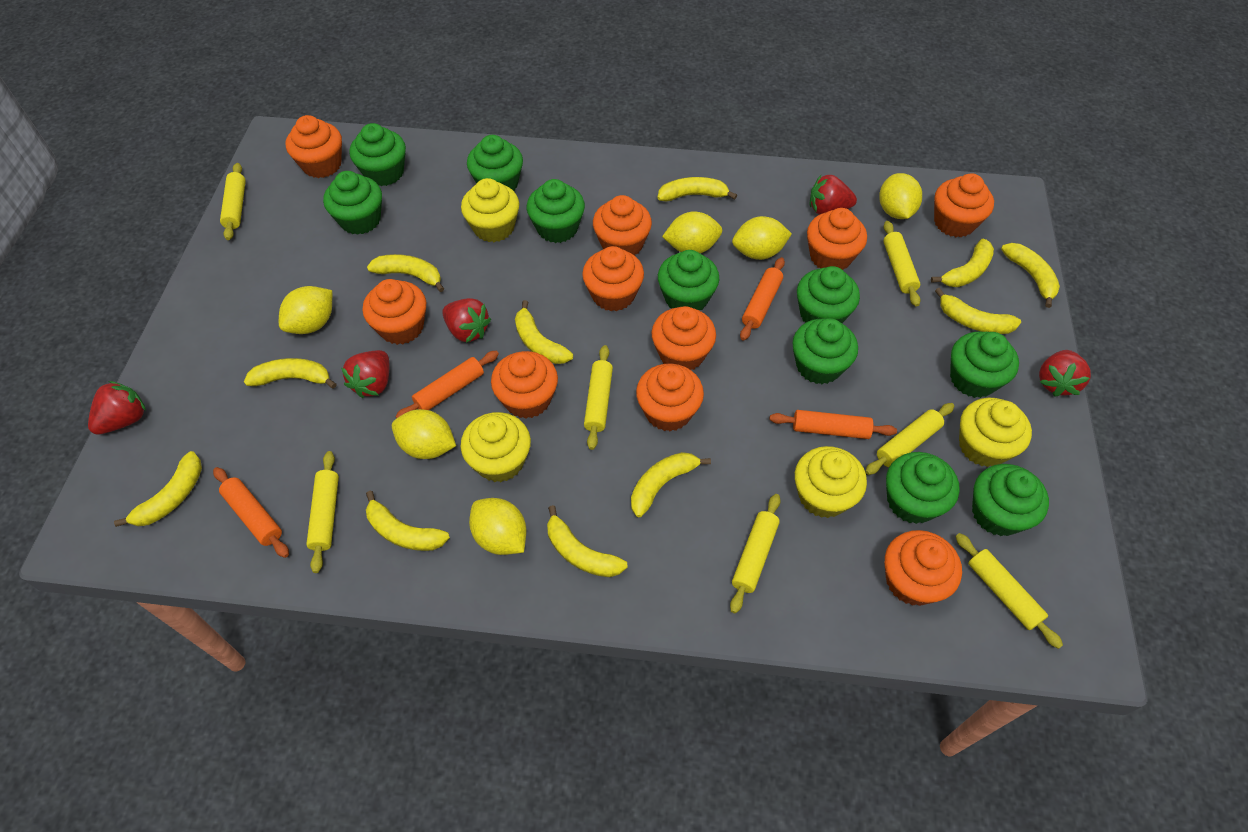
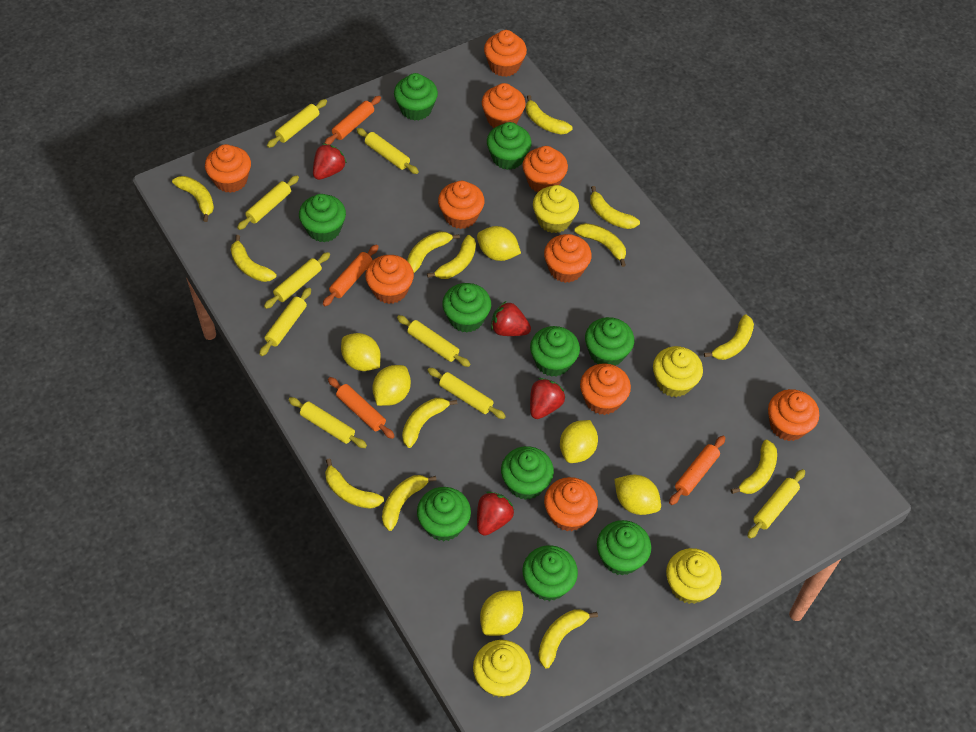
red strawberry: [88,381,146,435] [341,350,389,398] [442,298,491,343] [810,175,857,215] [1039,350,1091,397] = 5 -> [313,144,347,180] [477,491,514,536] [491,301,531,336] [530,378,565,419] = 4
yellow banana: [114,451,202,527] [244,358,336,389] [366,491,450,551] [367,254,444,292] [515,300,573,364] [547,505,628,577] [631,452,711,517] [657,177,737,201] [931,239,994,287] [935,288,1021,334] [1001,243,1060,308] = 11 -> [172,176,214,222] [231,235,277,282] [325,458,384,509] [382,475,437,531] [402,398,457,448] [407,231,460,273] [427,235,476,279] [526,95,573,134] [538,610,598,668] [574,223,626,267] [590,186,640,229] [704,314,754,360] [731,440,777,494] = 13
yellow rolling pin: [220,163,246,240] [306,451,339,573] [584,345,613,450] [730,494,781,613] [865,403,954,475] [883,221,921,307] [955,533,1063,649] = 7 -> [237,175,299,230] [259,288,311,356] [264,252,330,309] [267,99,327,148] [288,397,367,448] [356,128,419,174] [397,315,470,367] [427,368,506,419] [747,469,805,539] = 9

